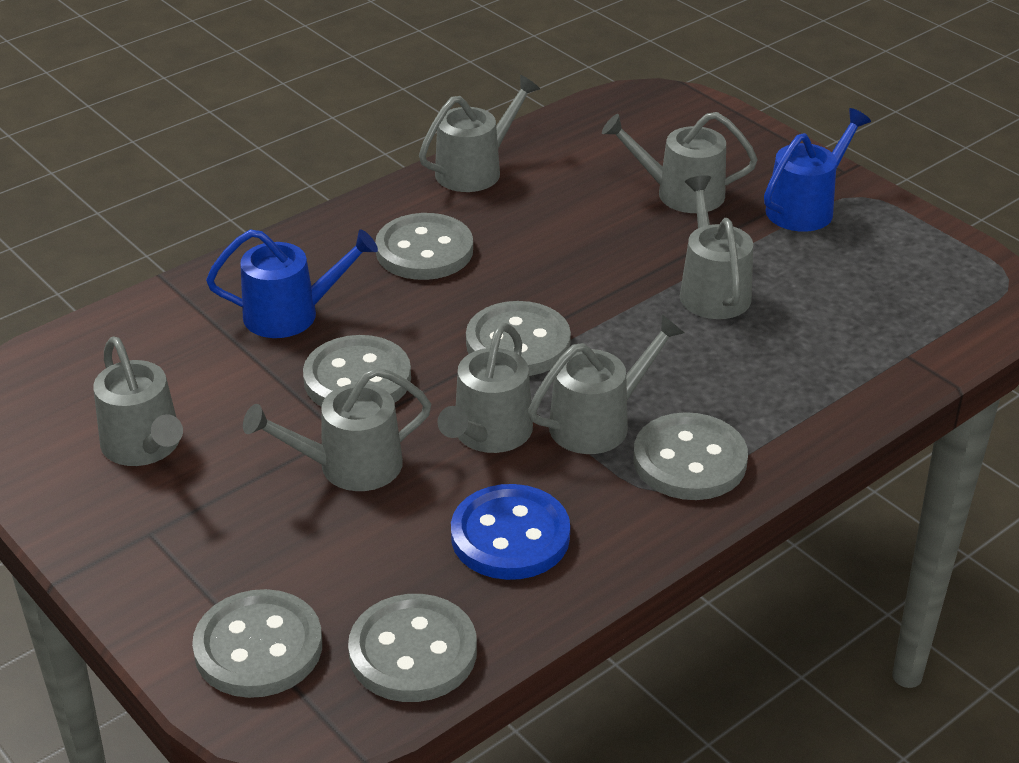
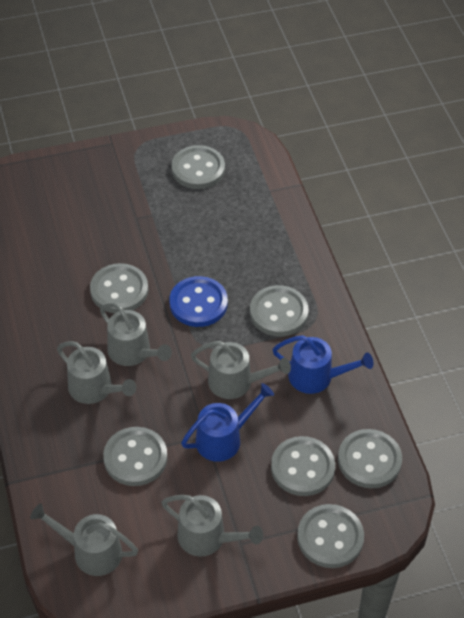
grey button: [192,589,322,698] [303,335,411,407] [348,594,477,702] [375,213,473,280] [466,301,571,376] [633,412,748,500] = 6 -> [90,263,148,313] [103,427,167,486] [171,145,225,189] [250,285,308,336] [271,436,335,496] [297,504,364,568] [338,429,402,488] = 7
grey watering can: [93,336,183,466] [243,367,431,491] [419,75,540,192] [437,323,533,453] [528,314,684,454] [602,112,758,213] [680,175,753,319] = 7 -> [30,504,138,576] [57,341,136,404] [100,303,172,366] [161,495,263,557] [191,341,291,399] = 5

